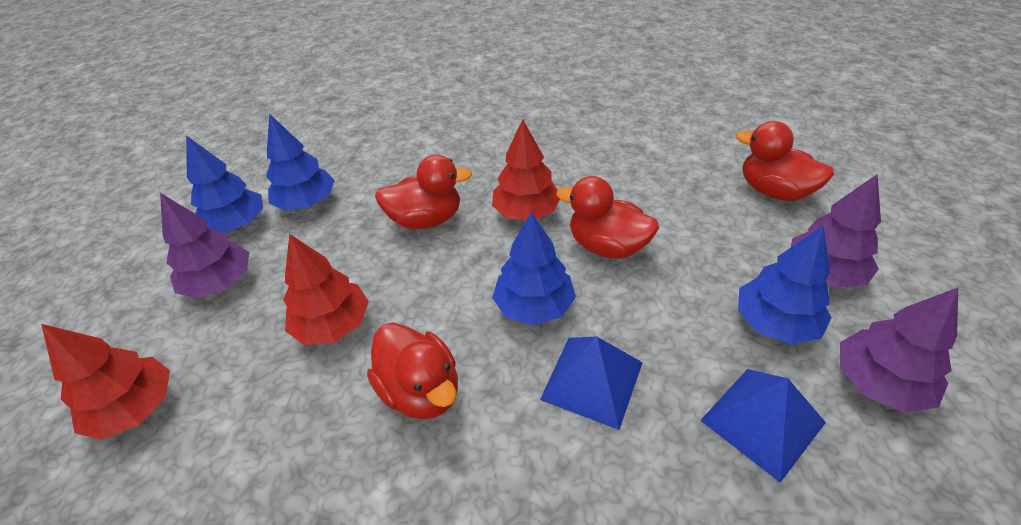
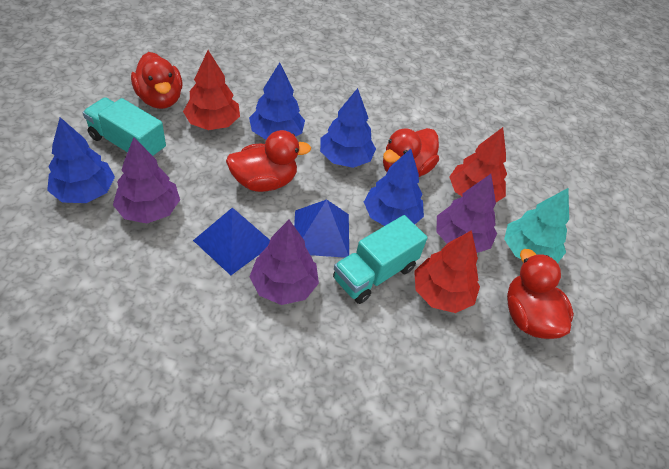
turquoise tree: none = 0 -> [504,188,569,263] = 1
turquoise truck: none = 0 -> [83,97,166,158] [333,215,427,304] = 2

